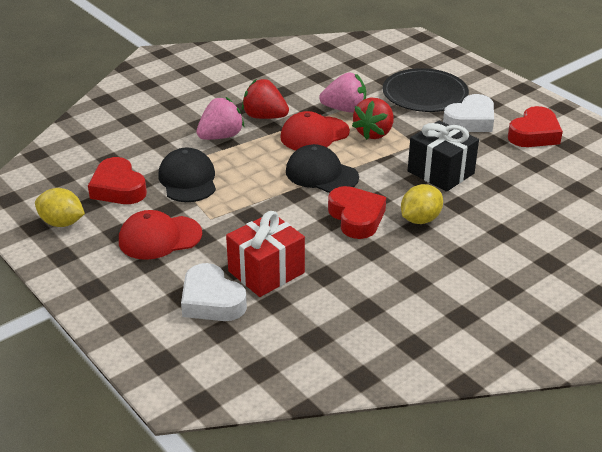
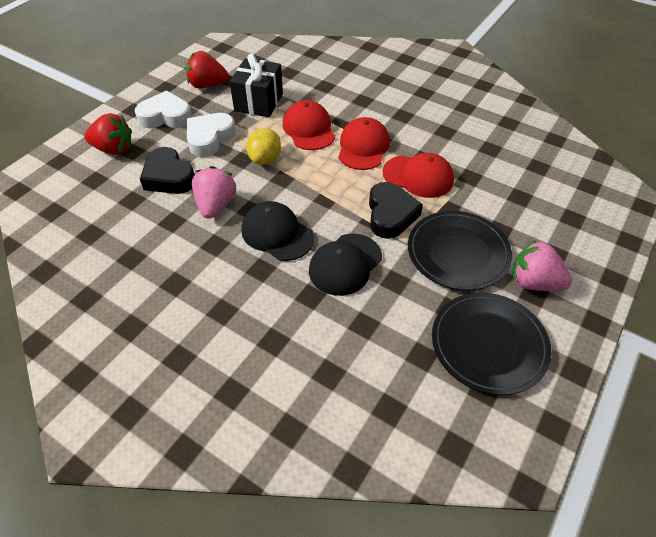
black heart: none = 0 -> [140,147,195,194] [369,182,423,239] = 2
black plate: [382,68,469,112] = 1 -> [408,211,512,291] [432,292,552,395] = 2
red cap: [119,210,202,260] [280,111,350,150] = 2 -> [282,100,335,150] [338,117,390,170] [383,153,454,198] = 3
red gift: [226,211,305,297] = 1 -> none = 0
red heart: [88,157,147,204] [328,186,386,239] [508,106,563,147] = 3 -> none = 0
yellow lemon: [35,188,85,227] [401,184,443,224] = 2 -> [246,128,281,165] = 1

